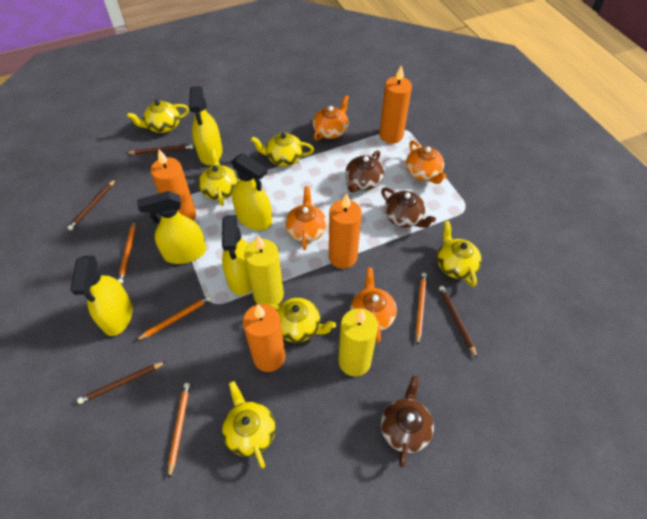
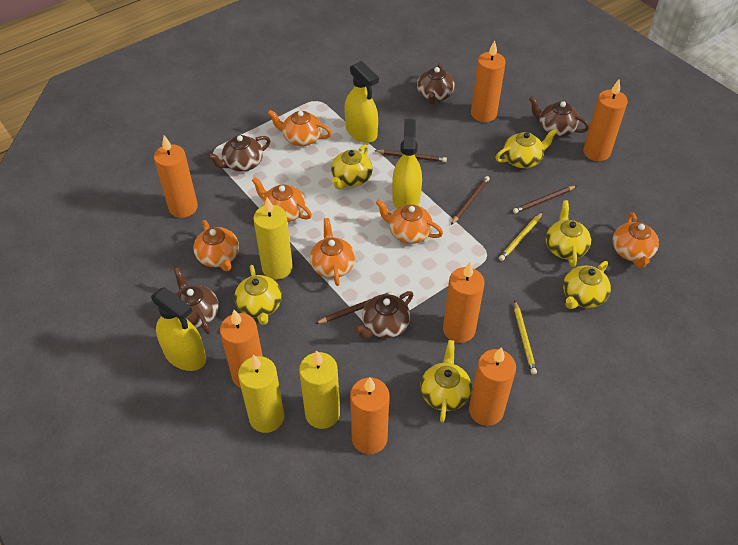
brown teapot: [345,150,384,192] [381,187,436,228] [381,376,434,468] = 3 -> [174,267,219,334] [207,135,271,172] [354,291,413,338] [417,63,455,104] [529,96,589,137] = 5
orange candle: [150,149,196,221] [243,304,285,372] [329,193,362,269] [379,65,412,144] = 4 -> [154,135,198,218] [220,310,263,388] [350,377,389,454] [443,262,485,343] [469,347,516,426] [471,40,506,122] [583,79,628,161] = 7
orange pencil: [118,221,136,284] [135,295,212,341] [168,383,190,478] [416,273,427,345] = 4 -> none = 0
orange teapot: [285,186,327,250] [313,95,349,141] [350,267,397,343] [406,141,447,184] = 4 -> [194,220,239,271] [252,177,312,222] [268,110,332,146] [310,218,355,286] [376,199,443,244] [612,212,659,268] = 6
yellow candle: [244,235,284,305] [338,308,378,376] = 2 -> [238,354,284,433] [253,197,293,280] [299,350,340,429] = 3
yellow pencil: none = 0 -> [499,212,543,261] [514,300,537,374] = 2
yellow spray bottle: [70,255,133,336] [137,191,206,264] [189,86,222,165] [222,215,252,296] [231,153,272,230] = 5 -> [151,287,206,371] [344,61,379,143] [392,119,422,209] = 3

